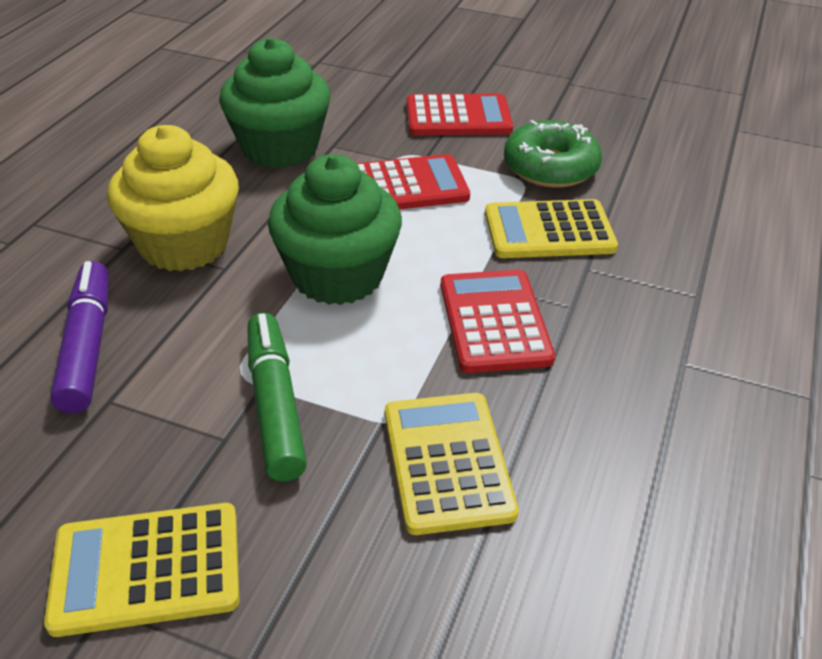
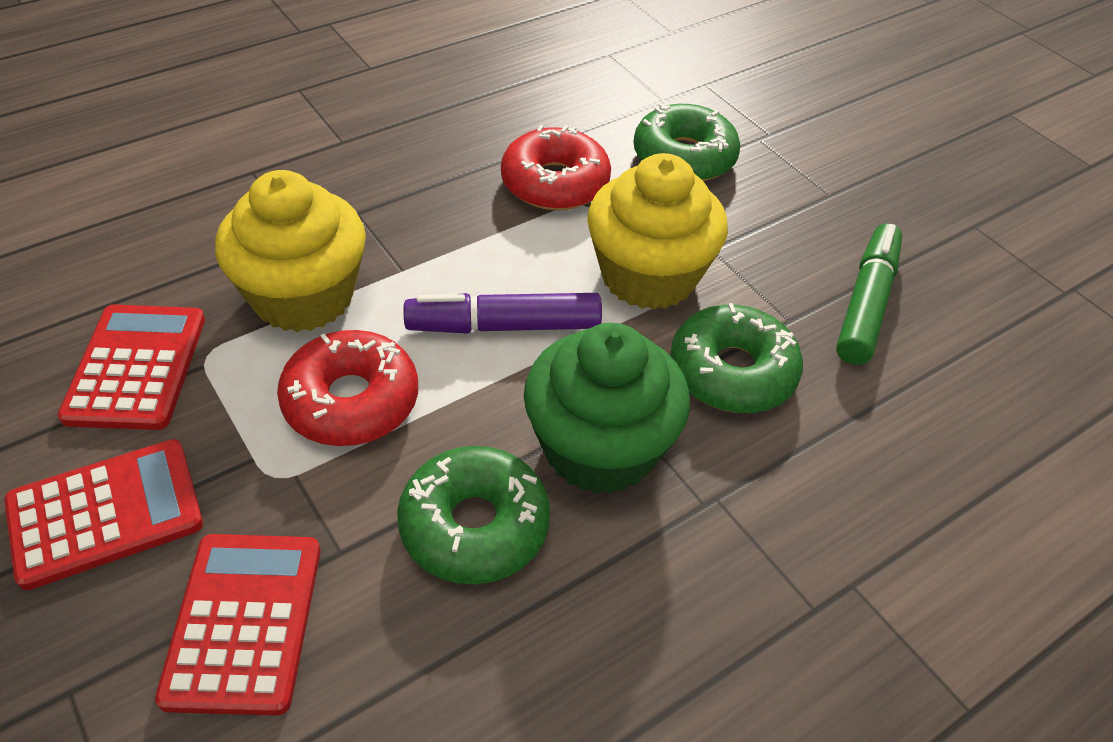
green cupcake: [219,38,330,168] [268,154,402,305] = 2 -> [524,323,690,494] = 1
green donut: [504,120,602,188] = 1 -> [397,446,550,585] [634,104,740,181] [670,303,803,413] = 3
red donut: none = 0 -> [277,330,418,446] [501,125,611,210] = 2
yellow calculator: [44,503,240,637] [385,393,519,535] [485,199,618,258] = 3 -> none = 0
yellow cupcake: [107,125,239,272] = 1 -> [215,170,366,332] [587,153,728,310] = 2

